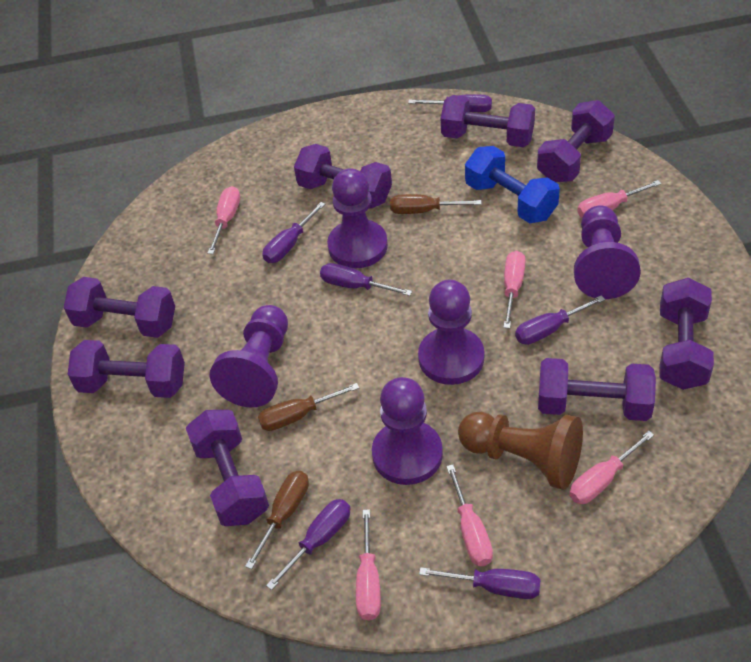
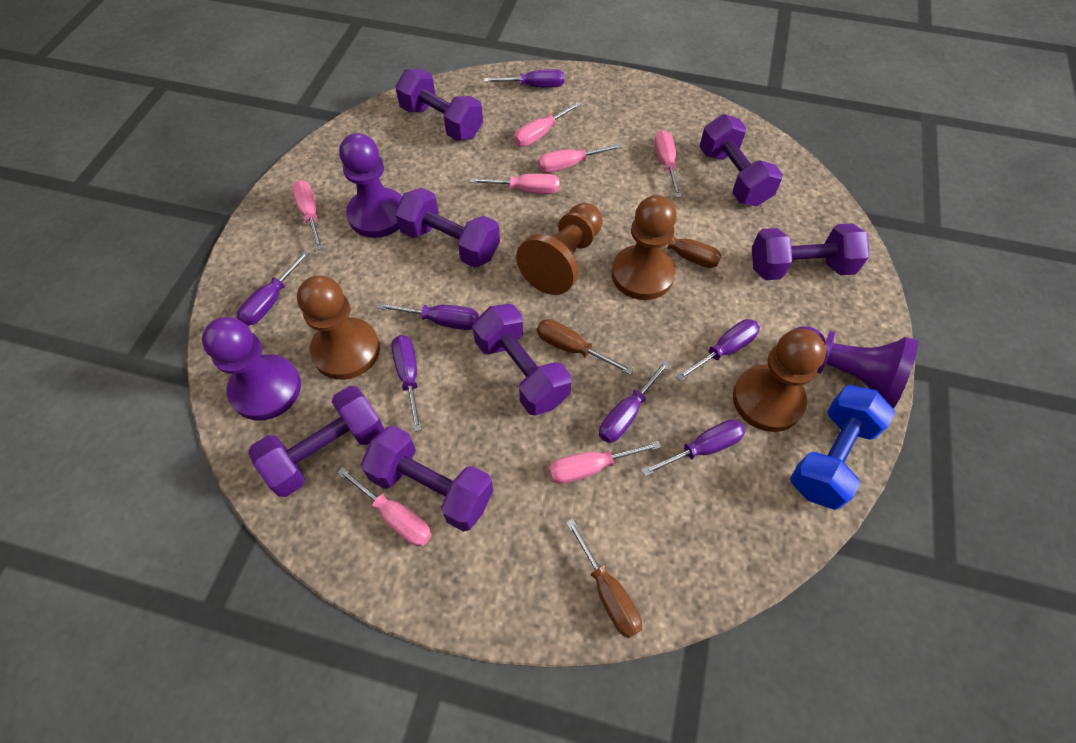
brown pawn: [458,412,583,490] = 1 -> [297,276,380,380] [516,203,603,295] [612,195,677,300] [733,328,826,432] = 4
pink screwdriver: [207,186,240,254] [356,509,381,620] [446,464,493,566] [503,251,525,329] [570,431,654,504] [577,180,661,218] = 6 -> [292,180,323,250] [337,467,432,546] [470,174,560,194] [514,101,581,147] [538,143,622,173] [549,441,661,484] [654,130,682,198] = 7
purple dumbbell: [64,277,175,338] [68,340,185,398] [186,410,269,526] [294,144,392,209] [441,95,535,147] [537,100,615,182] [538,358,656,421] [659,278,714,390] = 8 -> [248,386,384,497] [361,425,493,531] [395,69,483,141] [395,188,500,268] [473,304,571,416] [699,114,783,206] [752,223,869,280] = 7
purple pawn: [209,305,288,407] [327,168,388,268] [372,377,443,485] [418,280,484,385] [574,206,641,299] = 5 -> [202,317,301,421] [339,133,402,238] [795,326,918,408] = 3
purple screwdriver: [263,202,325,263] [266,499,350,590] [320,263,412,296] [408,94,492,112] [419,567,541,599] [515,295,605,345] = 6 -> [237,250,310,326] [378,303,479,330] [391,335,422,432] [484,69,564,88] [599,360,670,443] [641,419,745,476] [676,319,760,381] = 7

